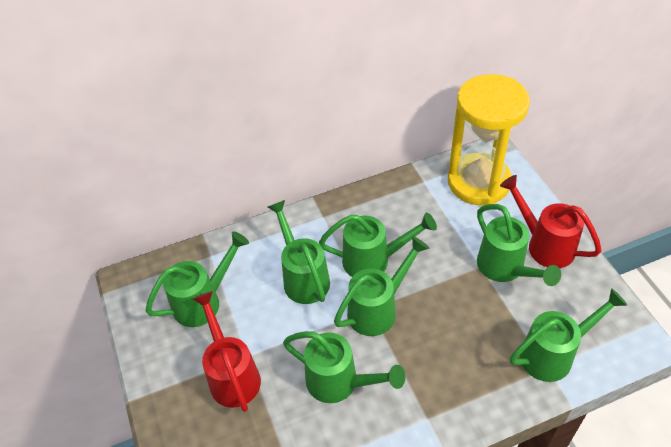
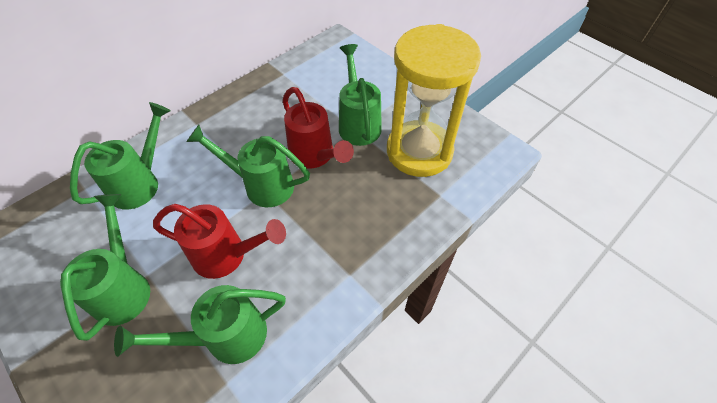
green watering can: [146,231,249,327] [268,200,330,304] [283,331,405,403] [319,213,437,277] [334,236,429,336] [477,204,561,286] [510,288,628,382] = 7 -> [60,194,150,341] [70,102,171,210] [114,285,286,364] [186,125,310,207] [339,44,382,146] = 5

